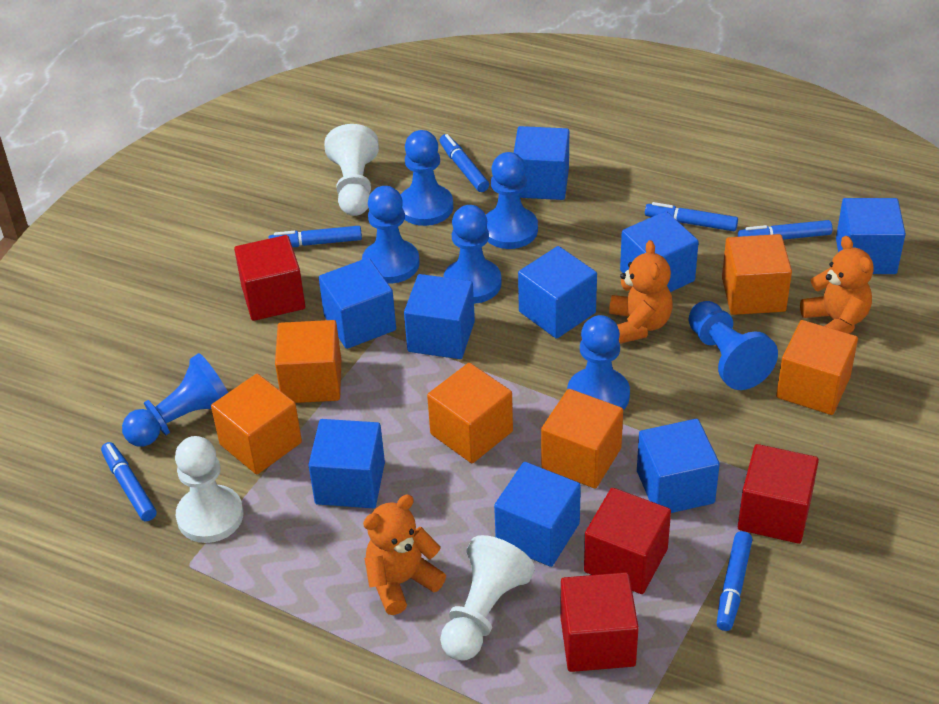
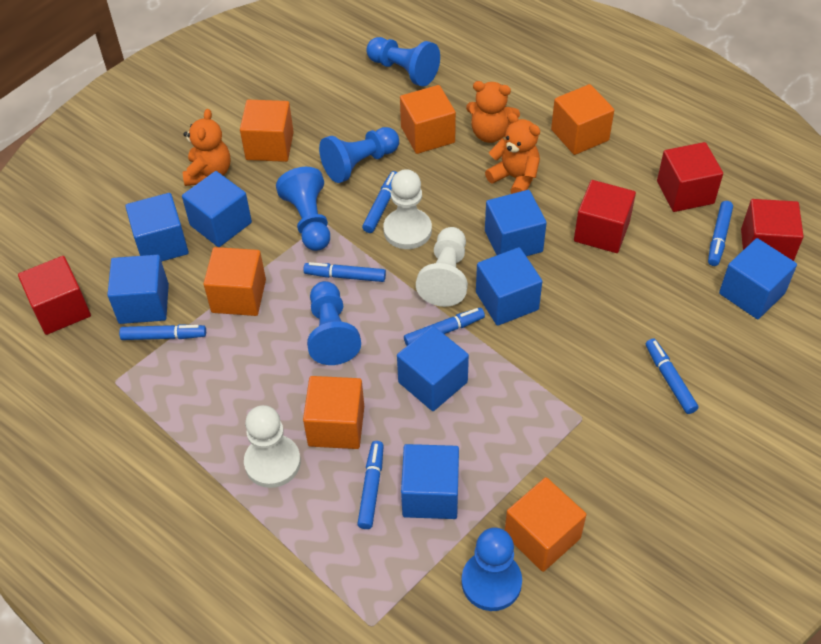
blue cube: [308,419,385,508] [319,258,396,349] [404,274,475,359] [494,462,581,567] [514,126,569,200] [518,246,597,339] [620,211,699,292] [637,419,720,513] [836,198,906,274] = 9 -> [107,255,169,324] [125,193,189,261] [182,171,252,247] [397,326,469,411] [401,444,459,519] [476,247,542,326] [485,190,547,256] [719,238,797,319] = 8
blue marker: [101,442,157,521] [268,226,362,247] [439,134,489,192] [645,202,738,231] [717,531,752,631] [738,220,833,240] = 6 -> [119,324,206,340] [303,262,386,282] [357,441,384,529] [362,171,397,233] [404,307,485,346] [646,339,698,414] [708,201,733,266] = 7
blue pawn: [122,353,228,447] [362,186,420,284] [401,130,453,226] [443,205,502,304] [486,152,538,249] [567,315,630,410] [689,301,778,390] = 7 -> [276,167,330,251] [307,281,361,365] [319,127,399,183] [367,37,440,87] [462,527,522,611] = 5

